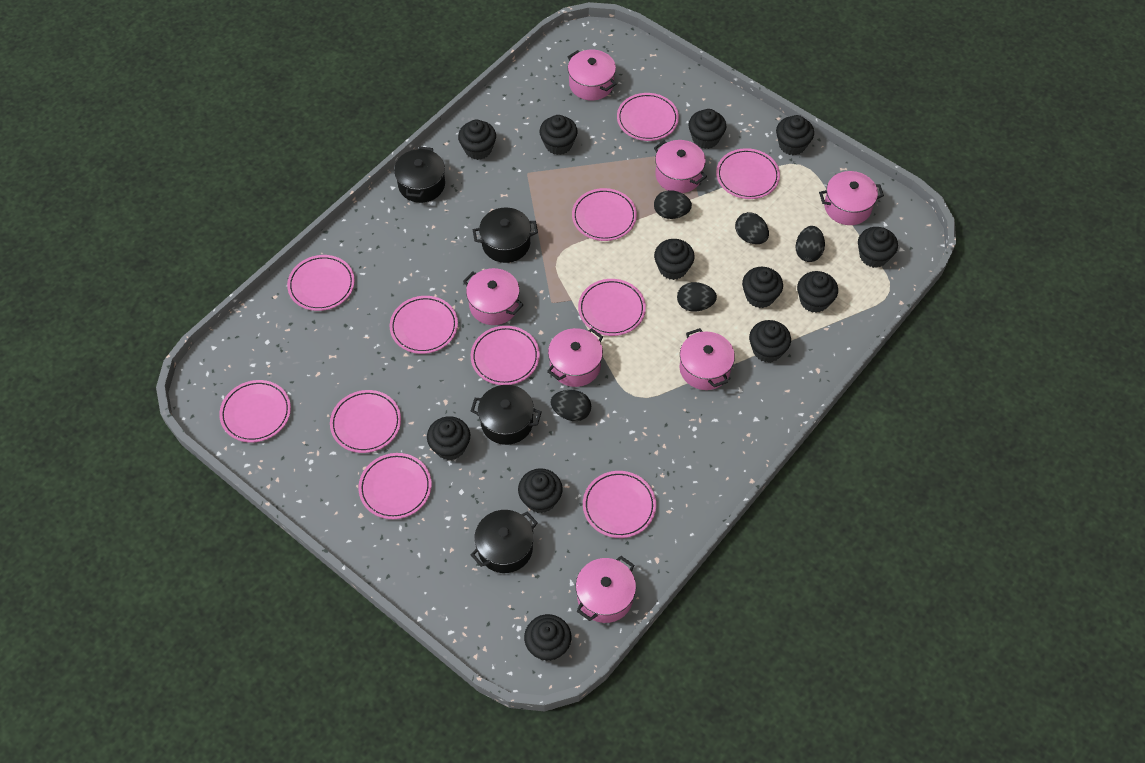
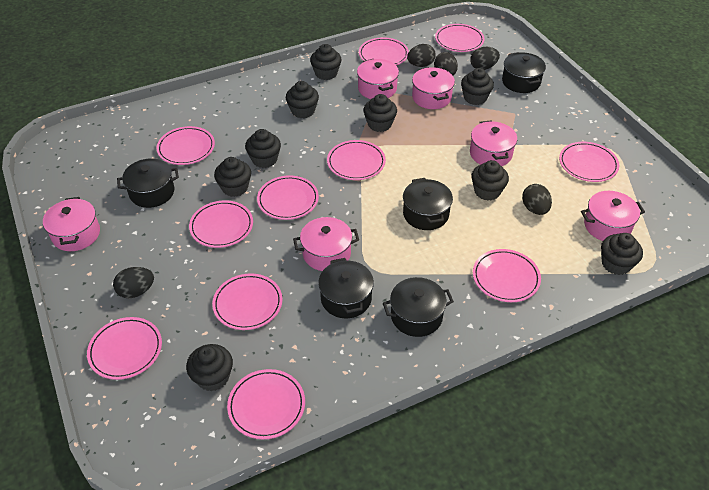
black cupcake: [427,416,470,460] [458,119,496,160] [518,468,563,513] [524,614,571,661] [540,115,578,155] [654,239,695,280] [688,109,726,149] [742,267,783,308] [749,320,791,362] [776,115,814,155] [797,271,838,313] [858,227,898,268] = 12 -> [186,344,233,391] [214,157,251,197] [245,129,281,168] [286,81,319,118] [310,44,341,80] [363,94,397,132] [461,68,494,105] [471,160,509,200] [601,233,643,275] = 9
black pot: [394,146,445,203] [471,385,542,445] [471,510,538,573] [473,207,538,263] = 4 -> [117,158,179,208] [318,258,374,318] [383,277,454,337] [403,178,453,230] [502,52,546,93] = 5
pink pot: [463,268,523,325] [547,328,603,387] [568,50,616,101] [576,556,636,623] [654,140,707,193] [680,328,735,390] [819,171,884,225] = 7 -> [43,197,100,251] [293,217,359,271] [357,59,399,99] [412,67,455,109] [470,120,517,166] [581,191,645,241] = 6

